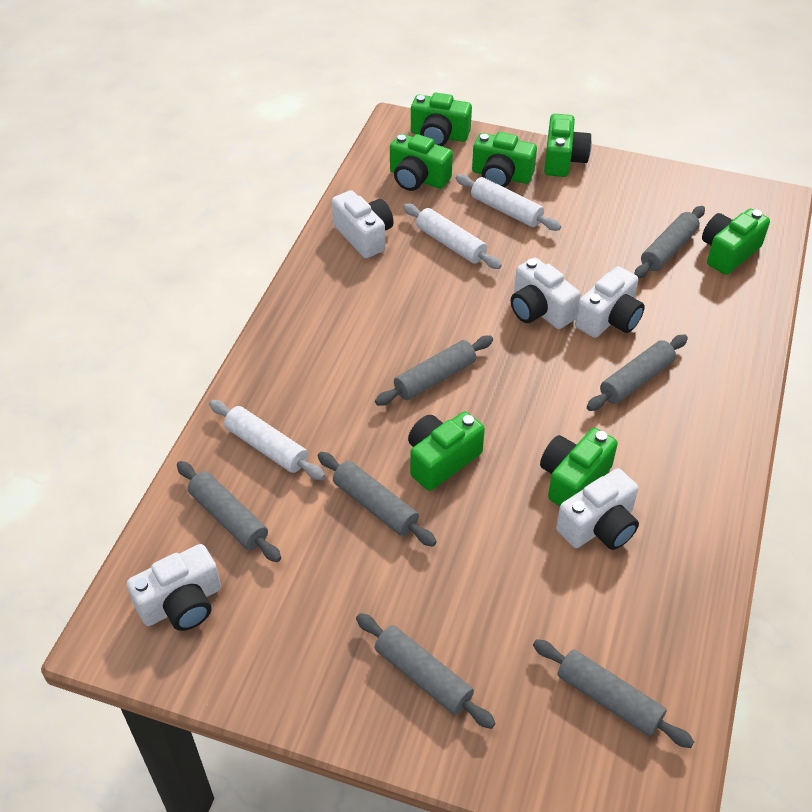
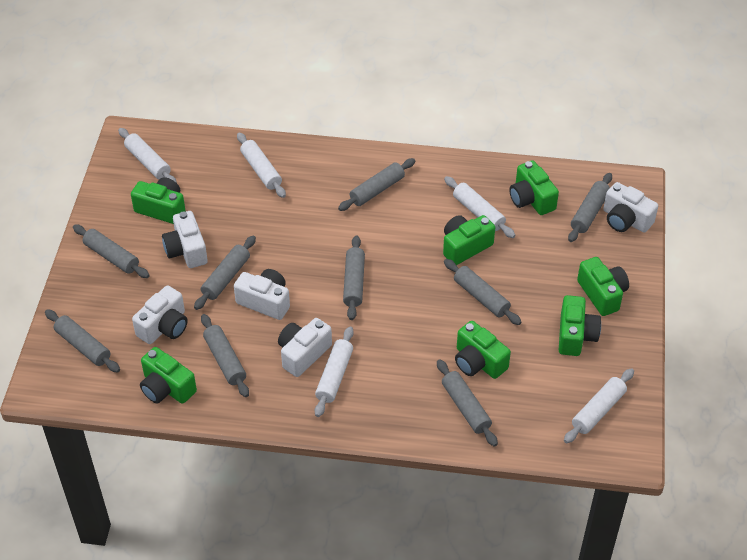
grey rolling pin: [177,461,281,562] [318,452,437,547] [356,613,496,729] [375,336,493,406] [533,639,694,748] [587,334,688,411] [635,206,705,279] = 7 -> [45,309,120,373] [73,225,150,278] [194,236,256,310] [201,314,249,397] [338,158,415,211] [343,235,365,320] [437,359,498,447] [444,259,522,325] [568,173,612,242] = 9
white rolling pin: [209,400,325,480] [403,203,502,269] [455,174,561,231] = 3 -> [118,128,177,183] [237,133,286,198] [315,326,354,417] [444,176,515,238] [564,368,634,443] = 5

